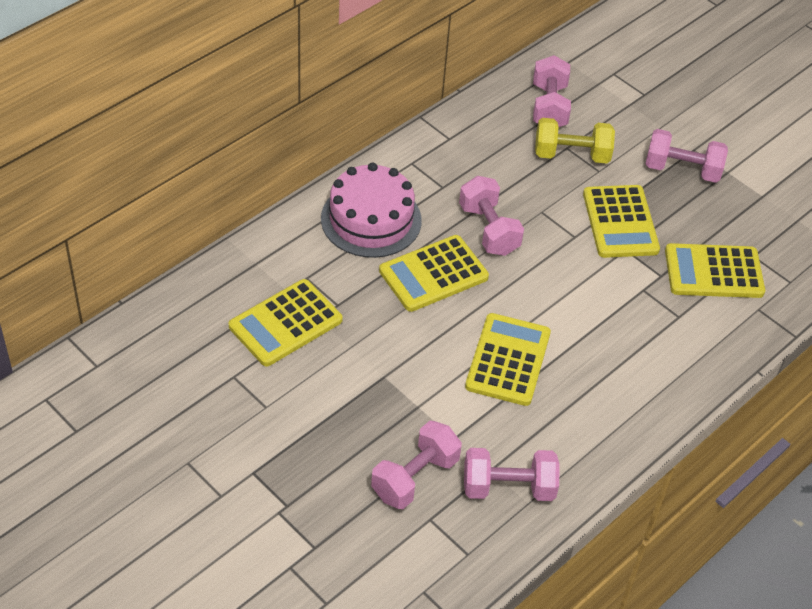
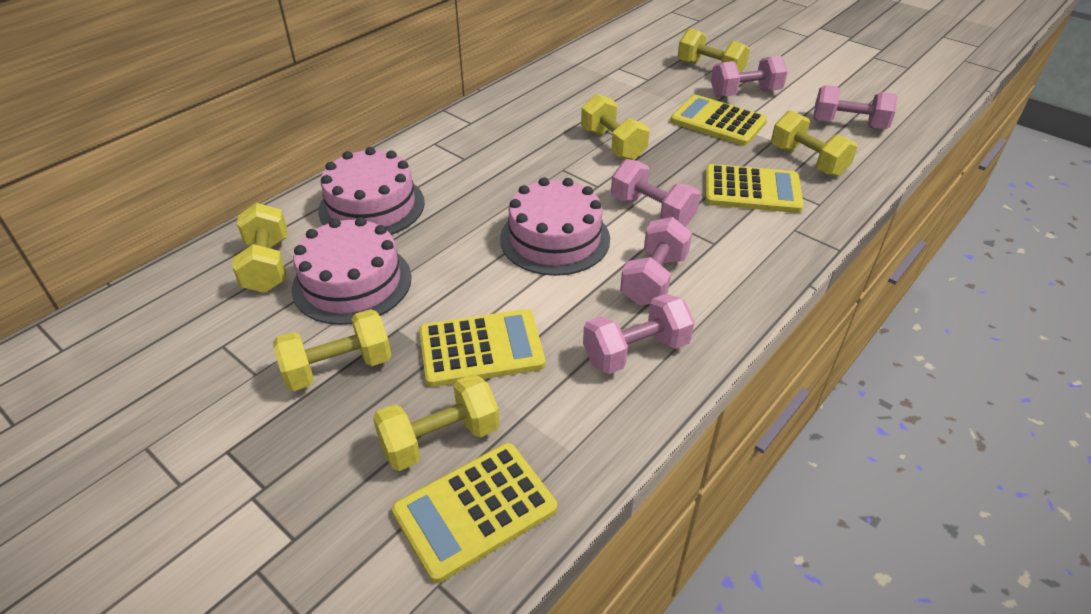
pink cake: [321,163,422,258] = 1 -> [292,217,412,325] [318,147,425,235] [500,177,610,276] = 3
yellow calculator: [229,279,342,366] [379,235,489,312] [465,313,551,406] [583,185,660,258] [665,243,765,298] = 5 -> [392,443,557,583] [419,309,545,387] [670,95,767,146] [705,164,804,213] = 4
yellow dumbbell: [535,118,615,164] = 1 -> [232,203,287,293] [273,309,392,391] [373,374,500,471] [581,94,650,160] [678,28,750,73] [771,110,857,177] = 6

